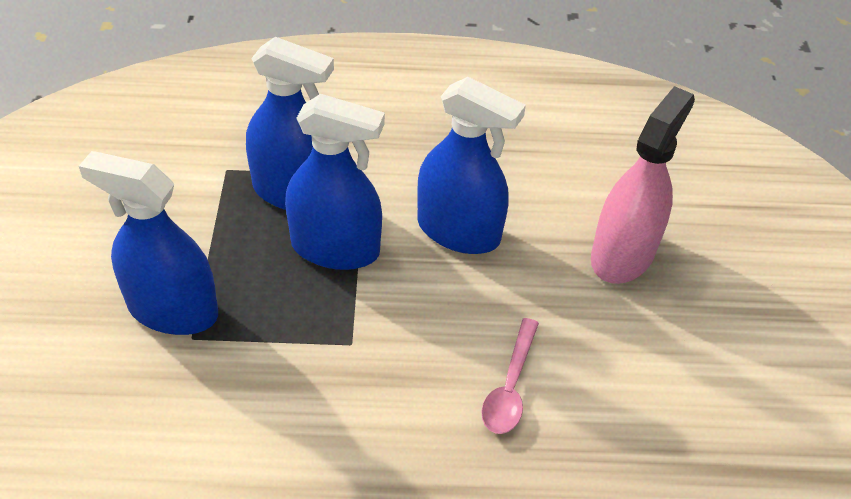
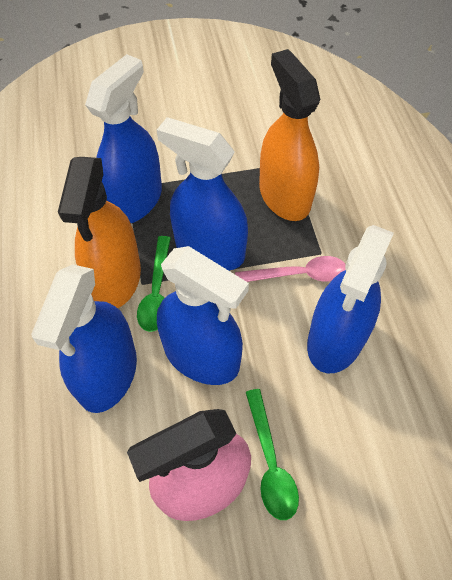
blue spray bottle: [79,151,218,335] [246,37,334,210] [285,94,385,270] [417,77,526,254] = 4 -> [31,264,137,413] [85,54,162,223] [157,117,248,271] [157,246,249,385] [307,225,394,373] = 5
green spoon: none = 0 -> [137,236,171,332] [246,389,299,520] = 2
orange spray bottle: none = 0 -> [58,157,141,308] [259,49,320,221] = 2

